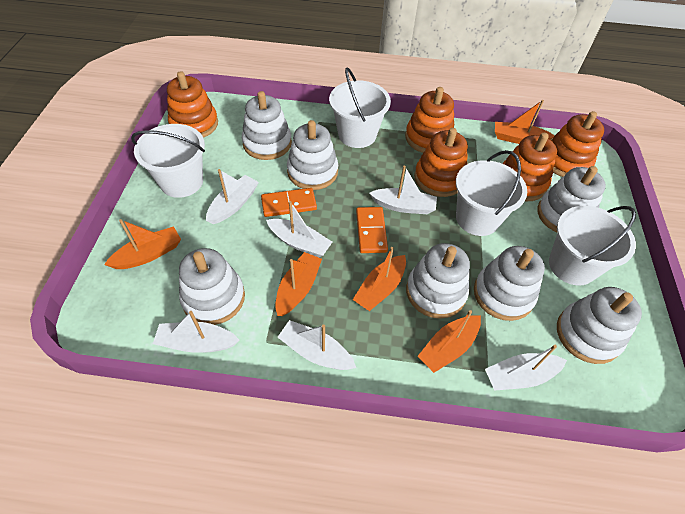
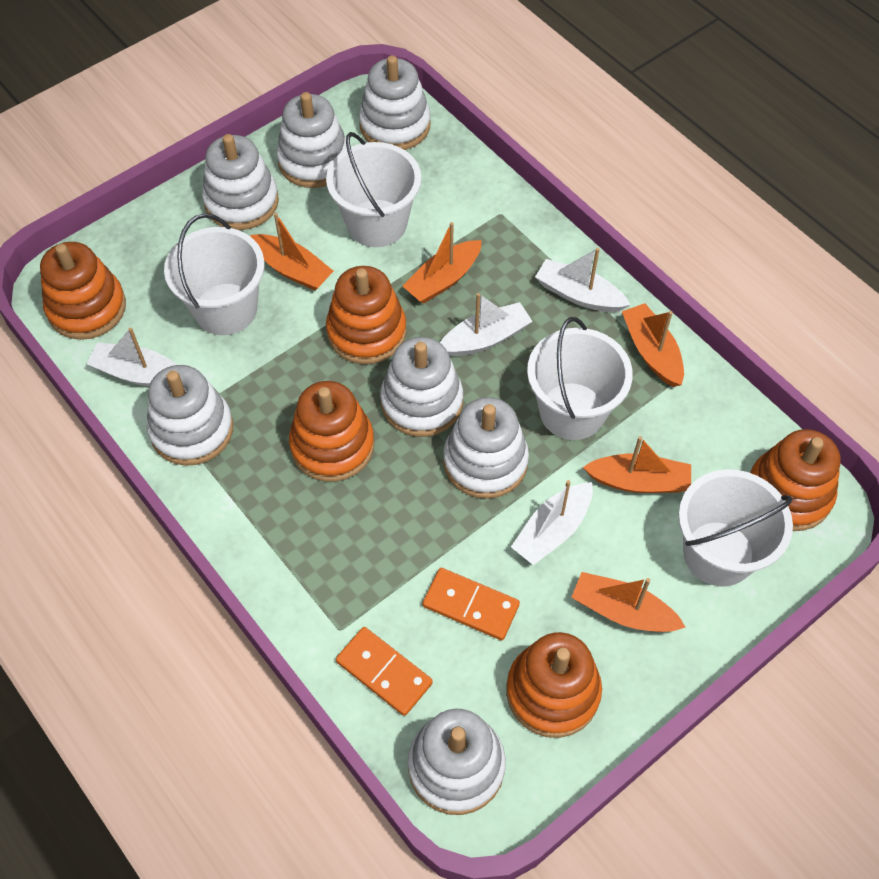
white boat: [153,311,240,353] [206,169,259,224] [266,201,332,257] [278,320,356,370] [369,166,437,214] [485,345,567,391] = 6 -> [86,328,177,386] [440,293,533,356] [511,480,593,565] [535,248,630,312] = 4

